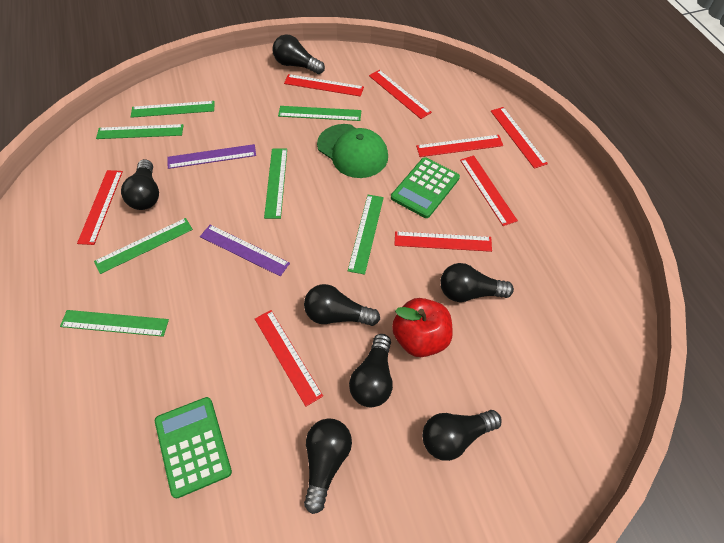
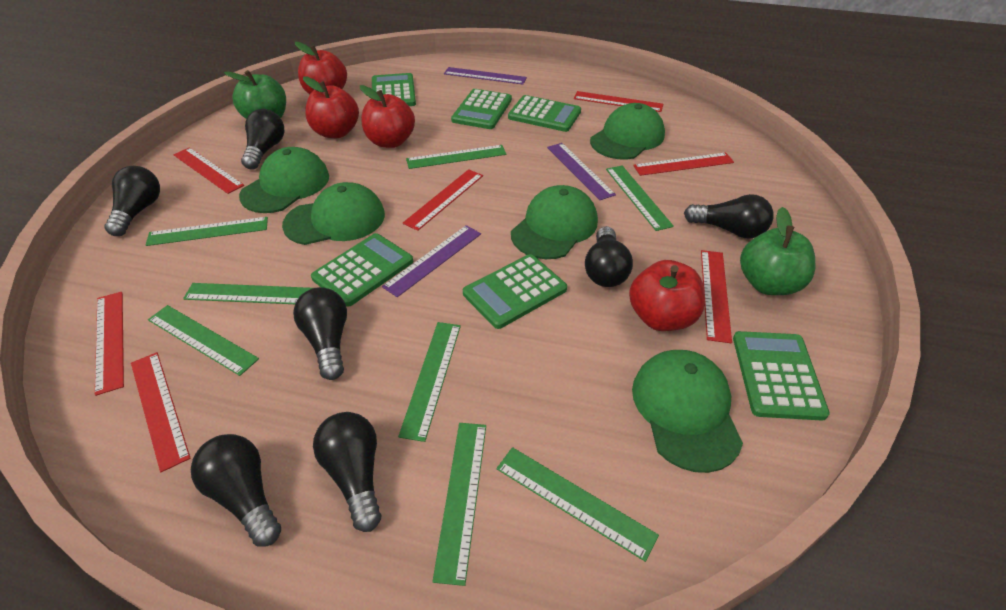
green apple: none = 0 -> [224,70,286,119] [740,207,815,295] = 2
green calculator: [155,397,232,498] [391,157,460,218] = 2 -> [311,233,413,306] [372,73,416,106] [451,89,512,129] [463,254,567,329] [508,95,581,132] [733,331,830,420] = 6
green cap: [317,124,388,178] = 1 -> [239,147,329,213] [282,182,385,245] [511,185,598,259] [590,103,665,160] [632,350,743,473] = 5
green ruler: [60,310,169,337] [94,218,193,274] [96,124,184,139] [131,101,215,118] [264,149,287,219] [278,106,361,121] [348,195,384,275] = 7 -> [146,217,268,246] [148,305,259,376] [183,283,312,304] [398,322,461,442] [406,145,507,169] [432,423,486,586] [496,447,659,562] [606,166,674,231] = 8
purple ruler: [167,144,256,169] [200,225,290,276] = 2 -> [382,225,481,297] [444,67,527,85] [547,143,616,200] = 3
red apple: [392,298,453,357] = 1 -> [295,42,347,94] [303,77,359,138] [360,85,415,148] [629,260,705,331] = 4
red ruler: [77,170,123,245] [255,310,323,407] [284,74,364,97] [369,70,432,119] [394,231,492,252] [416,135,503,157] [460,156,518,226] [491,107,548,169] = 8 -> [95,292,124,396] [131,352,190,472] [173,147,244,194] [403,169,483,231] [574,91,663,112] [633,153,734,176] [701,250,732,343] = 7

